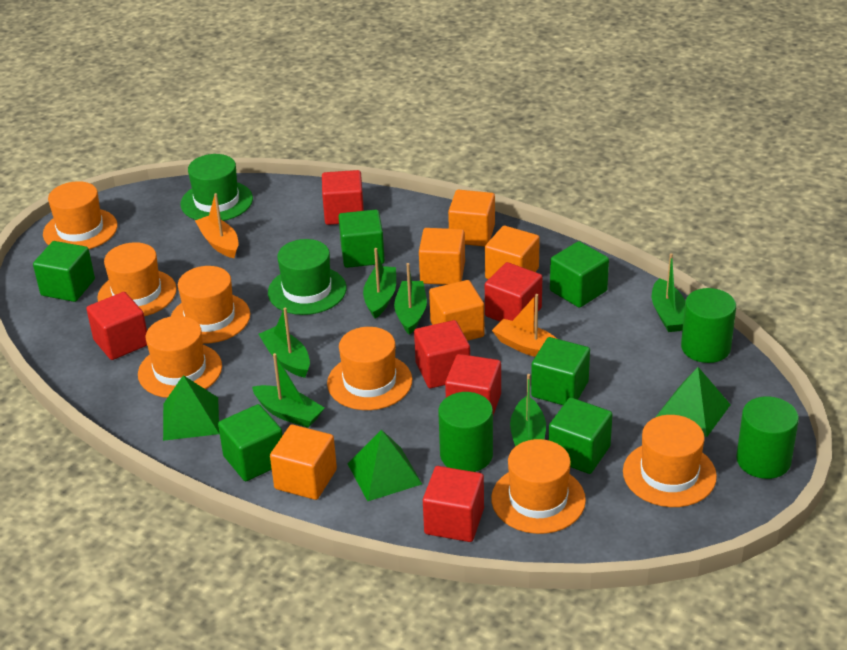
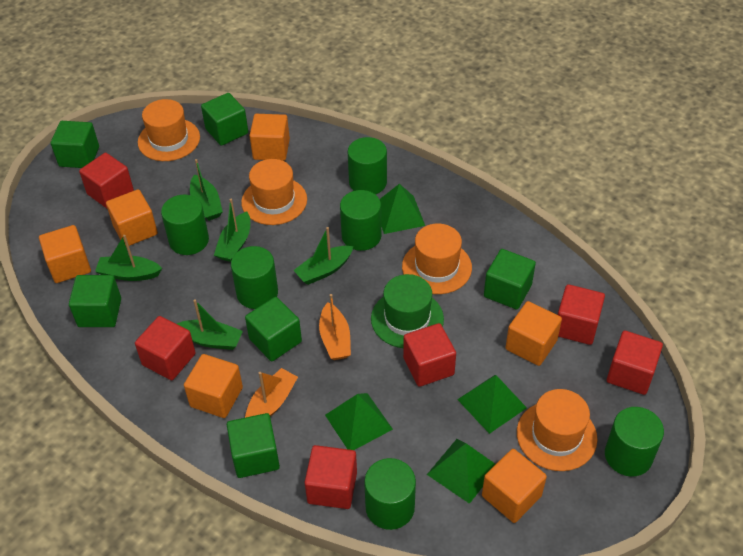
green boat: [252,353,324,428] [259,308,310,378] [363,248,396,318] [394,263,427,335] [510,374,546,447] [652,253,685,332] = 6 -> [95,235,162,281] [177,299,243,350] [190,159,223,221] [214,199,250,262] [294,227,353,285] = 5
green cylinder: [438,392,493,472] [681,288,736,363] [736,396,799,479] = 3 -> [161,195,209,255] [231,246,278,309] [340,190,381,251] [348,137,387,194] [364,458,416,530] [605,407,664,477] = 6
green hat: [181,154,253,221] [268,239,346,315] = 2 -> [371,274,444,348] = 1
green pyramid: [163,375,219,441] [348,429,422,501] [656,367,731,437] = 3 -> [325,393,393,450] [380,184,425,234] [427,439,496,504] [457,375,527,434] = 4
orange cube: [270,425,337,500] [419,228,465,285] [429,280,484,341] [448,190,495,246] [485,226,540,279] = 5 -> [39,225,91,283] [106,189,158,246] [184,354,243,418] [249,114,290,161] [482,449,547,523] [505,301,562,366] = 6
orange hat: [43,181,118,249] [97,242,177,316] [138,316,222,398] [170,266,250,344] [327,327,412,410] [491,439,586,534] [623,415,717,507] = 7 -> [138,99,200,161] [241,159,307,225] [402,224,472,294] [517,389,598,471] = 4

